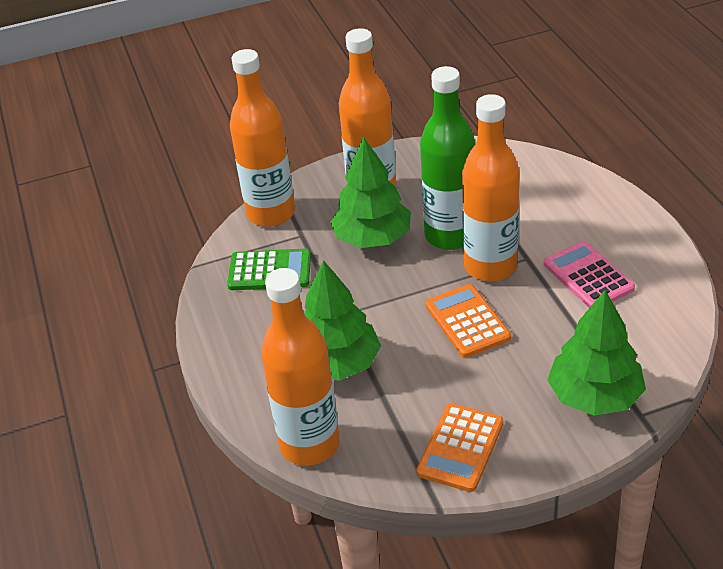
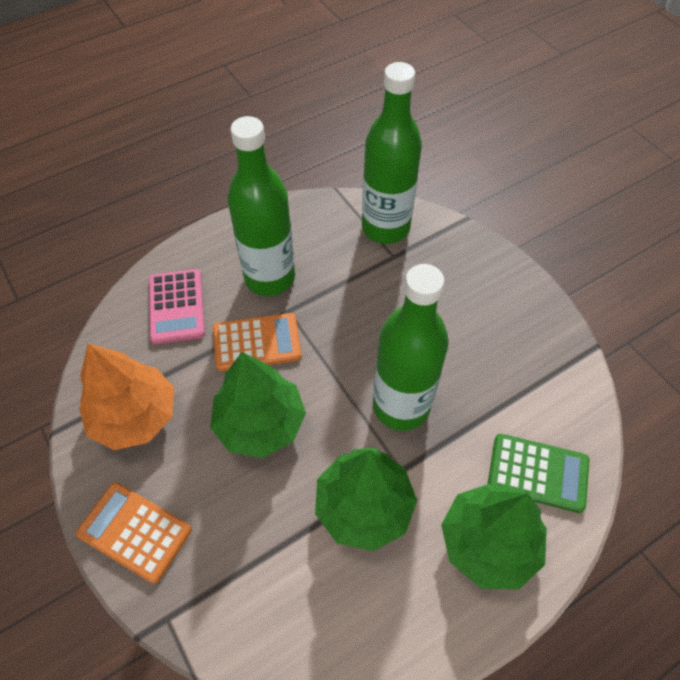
green bottle: [420,66,475,250] = 1 -> [228,116,295,296] [362,62,422,244] [373,264,449,431] = 3
orange bottle: [230,49,295,227] [261,268,340,466] [339,28,397,189] [462,94,520,282] = 4 -> none = 0
orange tree: none = 0 -> [79,344,174,450] = 1

